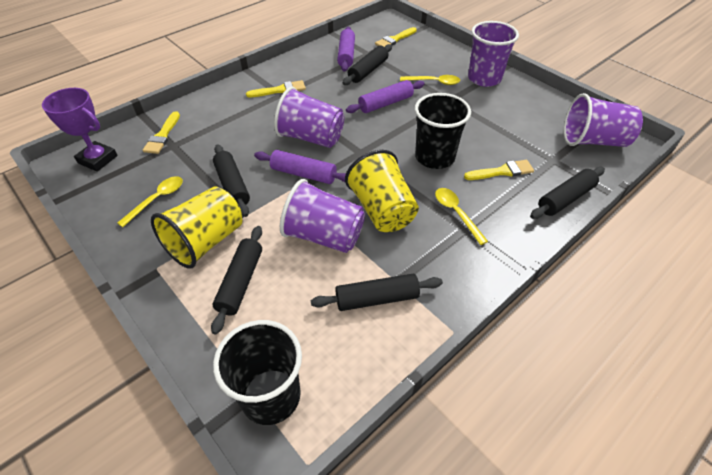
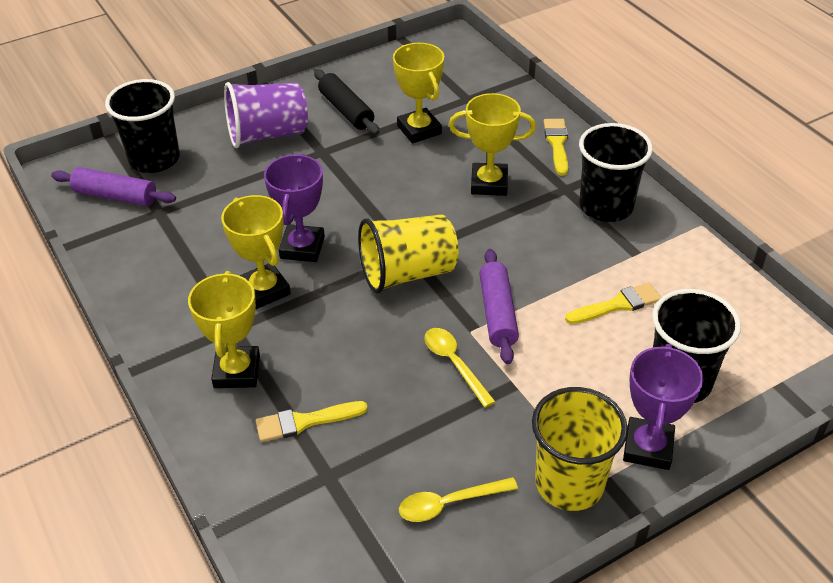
black cup: [213,320,302,425] [415,93,471,169] = 2 -> [105,79,180,173] [579,123,653,222] [652,289,741,403] = 3
black rolling pin: [211,226,262,334] [213,145,250,217] [311,274,443,311] [342,44,392,85] [530,167,605,219] = 5 -> [314,69,380,135] = 1
purple cup: [274,87,344,148] [280,179,365,253] [468,21,519,87] [564,93,643,147] = 4 -> [224,82,308,148] = 1
purple rolling pin: [254,150,346,184] [337,27,355,72] [346,80,425,113] = 3 -> [51,167,176,206] [479,249,519,364] = 2
purple trophy: [42,88,118,172] = 1 -> [264,154,325,262] [623,344,703,470] = 2
yellow brush: [143,111,180,154] [246,80,306,98] [375,27,417,47] [464,160,534,180] = 4 -> [256,401,368,442] [544,119,568,176] [565,282,661,324] = 3
yellow spoon: [117,176,183,227] [400,75,460,85] [435,188,488,245] = 3 -> [399,477,518,522] [424,328,496,408] = 2
yellow trophy: none = 0 -> [188,271,260,388] [221,195,291,309] [393,43,444,143] [449,93,536,196] = 4

